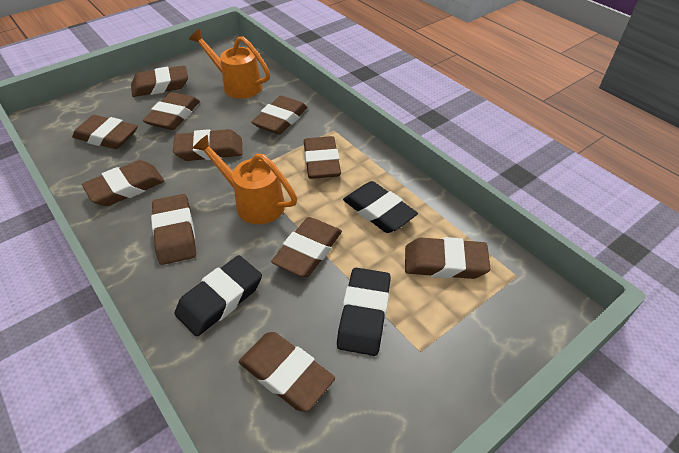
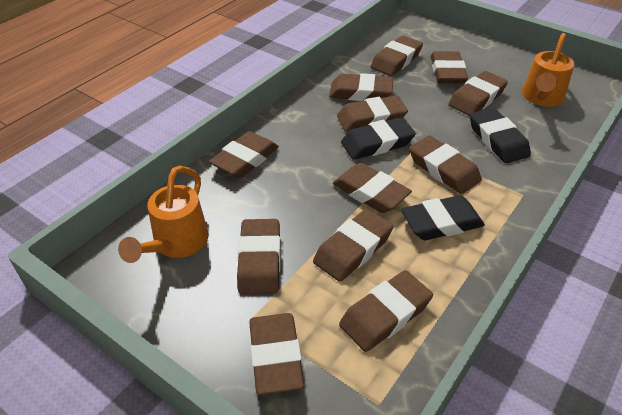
brown eraser: [72,115,138,149] [82,160,164,206] [131,65,188,97] [143,92,200,130] [151,194,196,265] [173,129,242,161] [239,332,335,412] [251,96,308,135] [271,217,342,277] [304,136,341,179] [405,237,491,279] = 11 -> [209,131,279,178] [237,219,281,294] [249,313,304,395] [313,209,393,282] [329,73,393,101] [333,163,412,213] [337,95,408,132] [339,270,433,352] [370,35,423,76] [409,135,482,194] [431,51,468,83] [448,71,508,116] = 12

